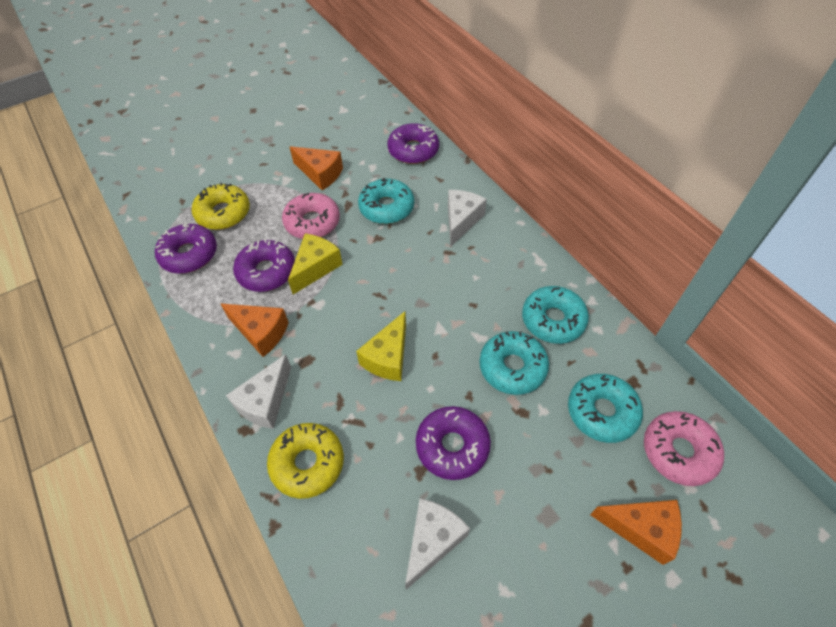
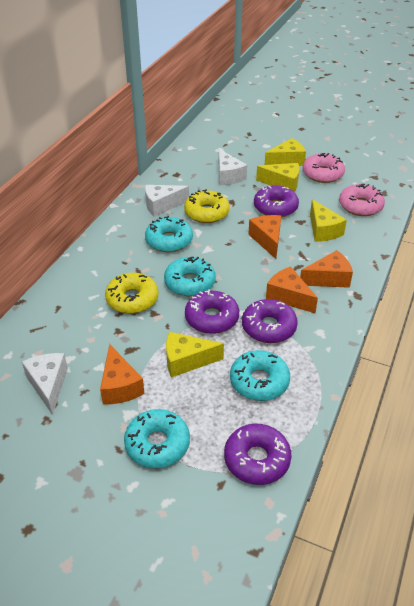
orange cheese: [221,304,289,357] [290,146,343,190] [590,500,682,565] = 3 -> [100,344,145,405] [248,215,281,259] [266,266,318,313] [300,250,353,288] = 4
yellow cheese: [288,233,343,294] [356,311,406,381] = 2 -> [166,332,224,378] [256,163,299,192] [265,138,306,166] [310,199,347,242] = 4

